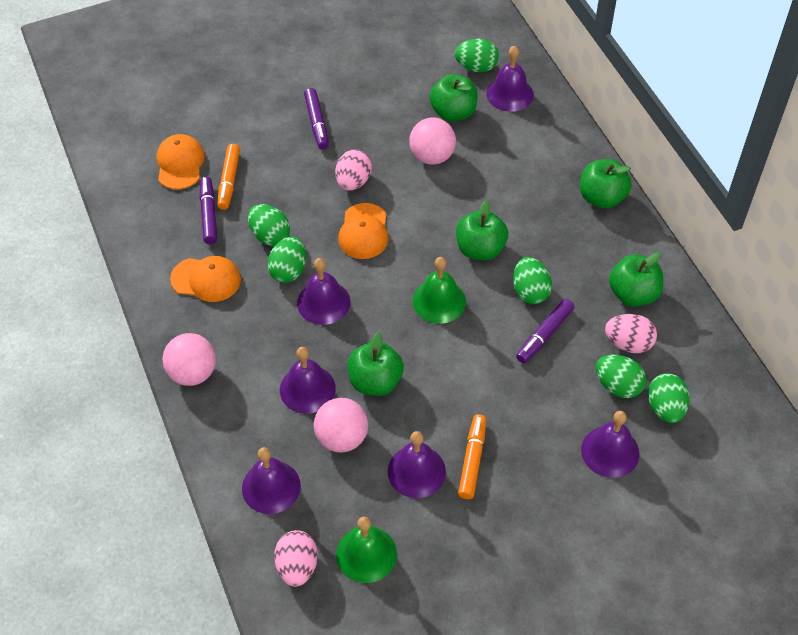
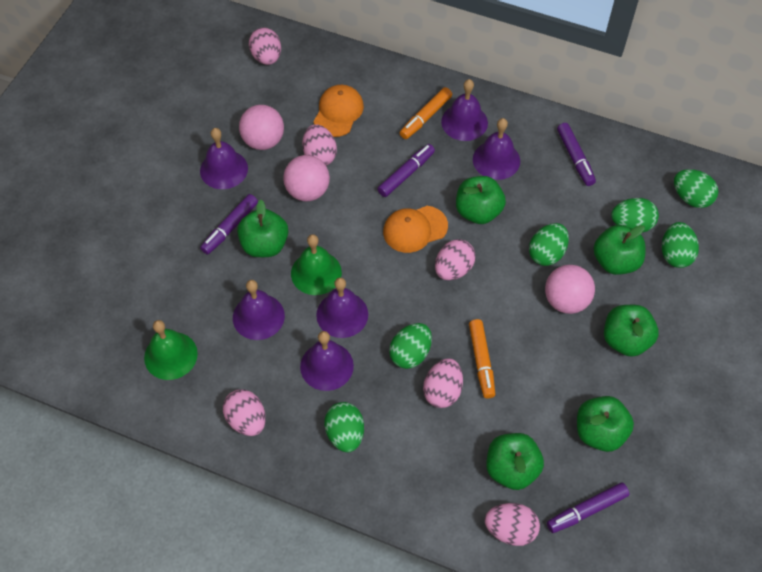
green apple: [348,332,404,396] [429,74,478,122] [456,200,508,261] [580,159,631,209] [609,252,663,307] = 5 -> [237,200,288,257] [456,176,506,224] [486,433,544,490] [577,396,634,452] [593,225,646,275] [604,305,659,357] = 6
orange cap: [156,134,205,190] [170,256,241,302] [338,203,388,259] = 3 -> [314,85,364,137] [383,206,448,253] = 2
pink egg: [274,530,318,587] [335,149,372,191] [605,314,657,353] = 3 -> [223,389,266,436] [249,28,281,65] [302,124,337,166] [423,358,463,408] [435,239,476,280] [485,503,540,546] = 6
purple marker: [200,176,217,244] [304,88,329,149] [516,299,574,363] = 3 -> [200,194,258,255] [377,144,435,197] [547,482,629,533] [557,123,596,186] = 4

